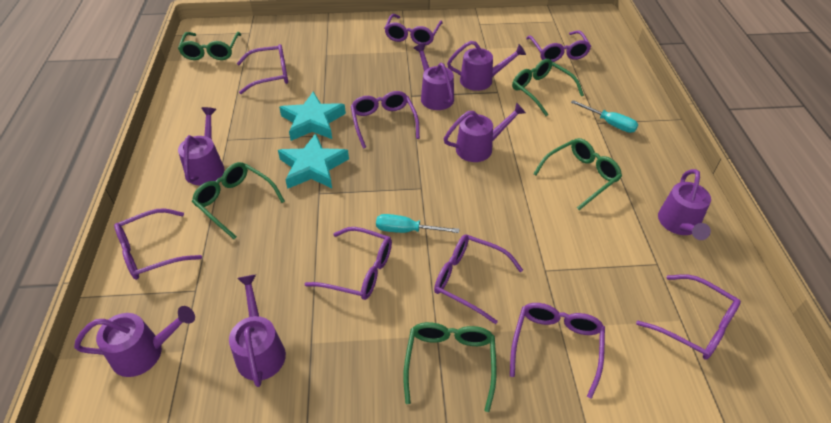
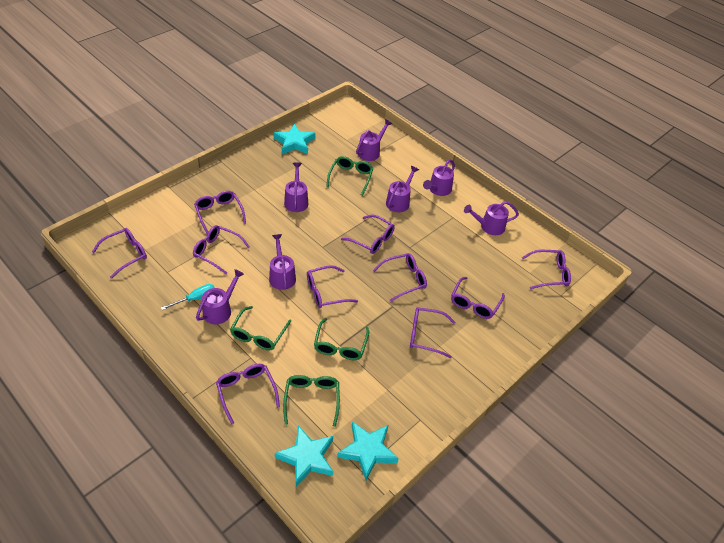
green glasses: [178,32,241,60] [192,162,285,239] [403,322,497,412] [512,59,584,116] [533,138,622,210] = 5 -> [230,306,291,351] [283,375,340,427] [314,318,369,360] [326,156,374,196] = 4
purple glasses: [114,208,202,280] [237,44,288,94] [305,227,392,300] [351,91,420,148] [384,14,443,45] [434,235,523,324] [510,303,605,399] [526,30,591,62] [636,274,741,360] = 9 -> [92,228,147,279] [193,225,250,274] [194,190,246,234] [216,364,280,424] [307,265,358,309] [341,215,395,254] [373,253,427,302] [410,307,455,358] [451,277,505,319] [522,250,571,289] = 10
turquoise screwdriver: [376,214,460,233] [571,100,638,133] = 2 -> [161,284,215,310] = 1
turquoise star: [278,133,349,189] [279,92,346,141] = 2 -> [274,124,315,154] [275,425,333,487] [337,421,399,480] = 3

